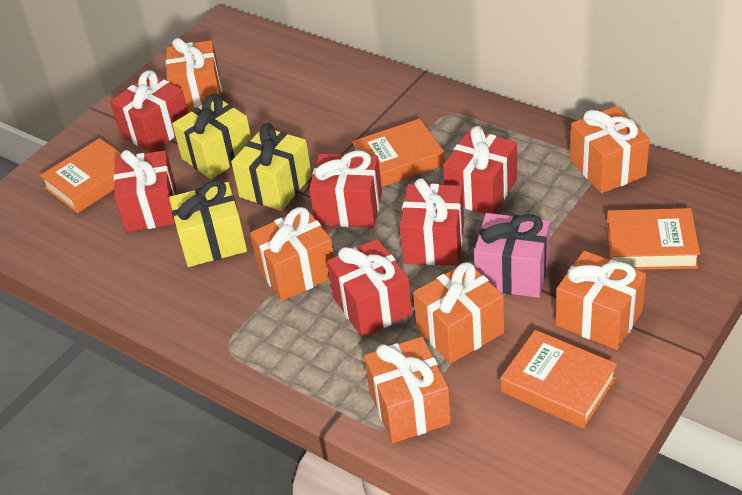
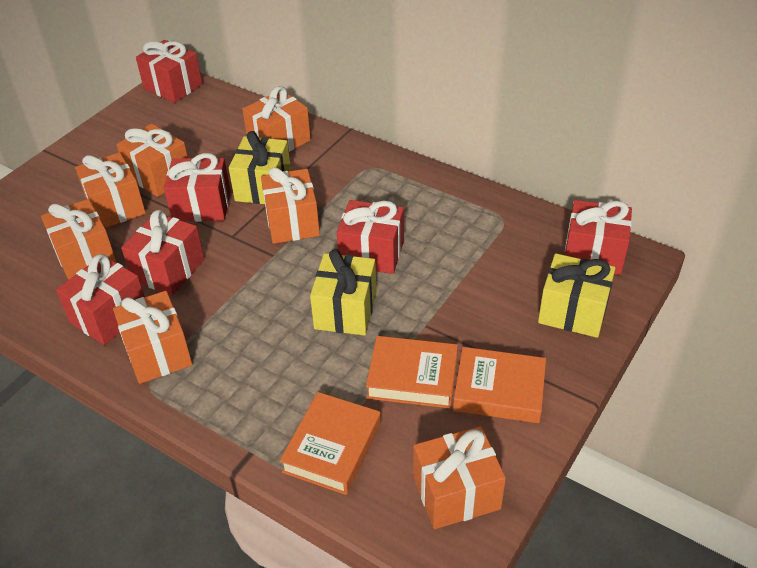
orange book: [40,138,121,213] [352,119,445,187] [501,330,617,428] [607,208,700,270] = 4 -> [280,392,381,495] [366,336,458,408] [453,347,546,423] = 3
orange gift: [166,38,222,111] [250,207,334,301] [364,337,451,443] [413,262,504,364] [556,251,646,350] [570,106,650,194] = 6 -> [41,199,117,280] [75,152,146,228] [113,291,193,384] [117,124,188,197] [242,86,311,152] [261,167,320,244] [413,426,506,529] = 7
pink gift: [474,213,550,298] = 1 -> none = 0

